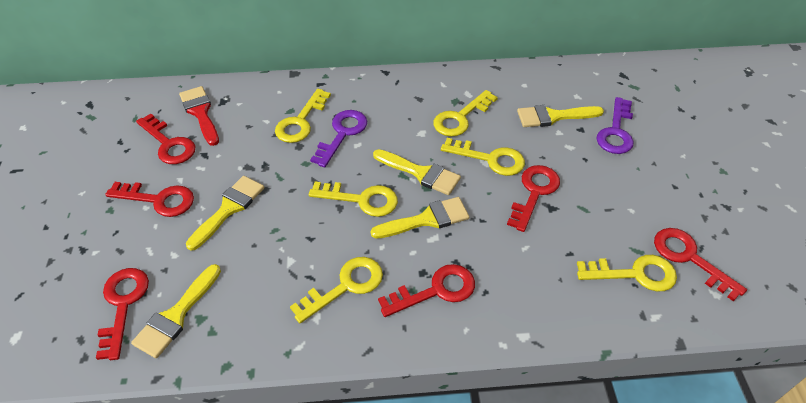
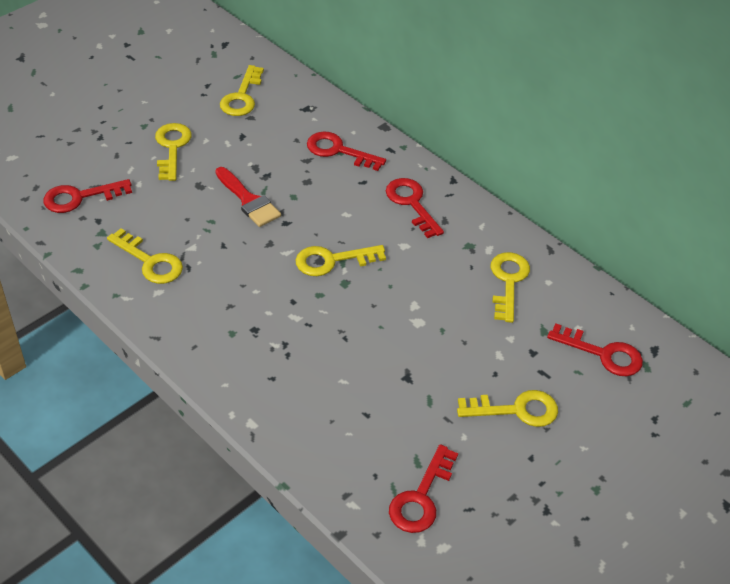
purple key: [310,110,367,167] [597,97,633,154] = 2 -> none = 0
red key: [96,268,149,360] [105,182,194,217] [136,114,195,164] [378,264,475,317] [507,165,560,232] [654,228,747,301] = 6 -> [43,179,132,213] [307,131,386,171] [386,178,444,238] [389,444,458,533] [547,323,643,376] = 5
yellow brush: [131,264,221,358] [186,176,264,251] [371,197,469,239] [373,149,461,195] [517,105,604,127] = 5 -> none = 0

